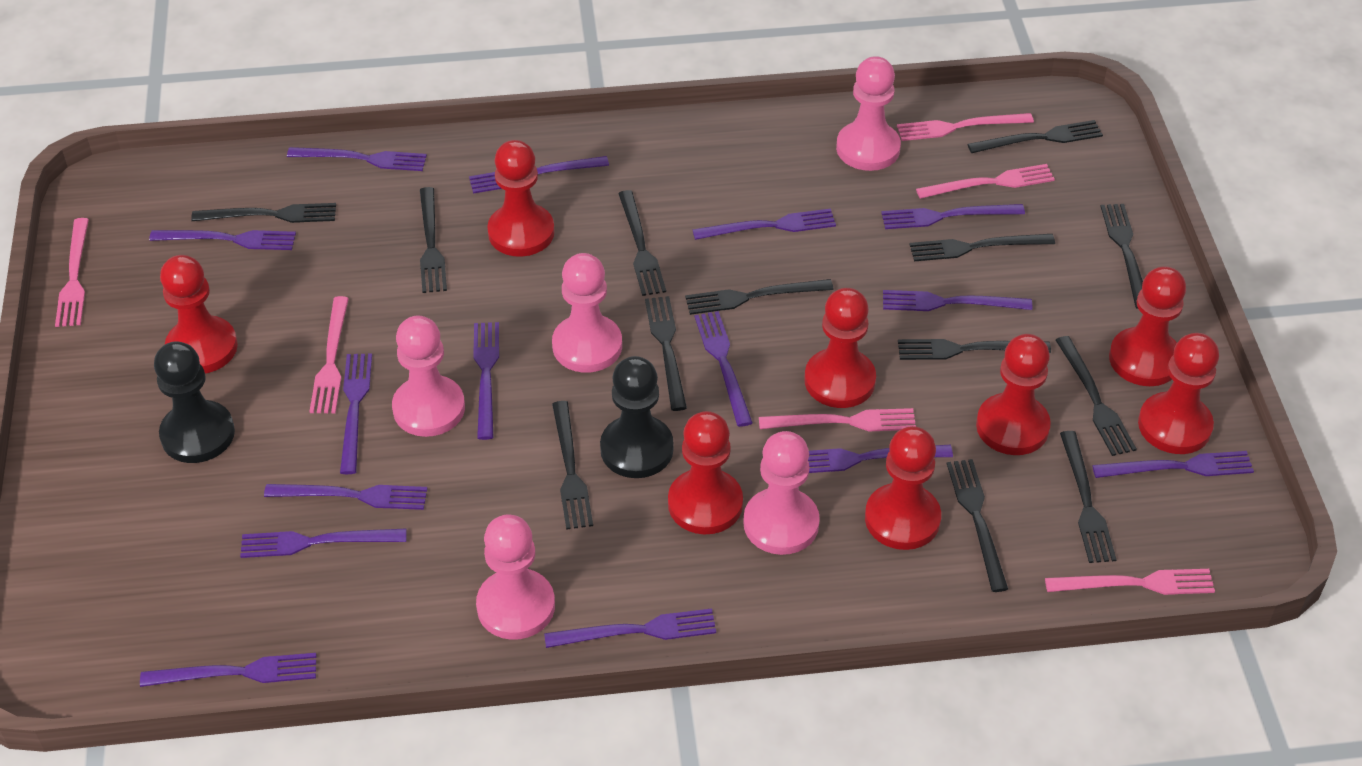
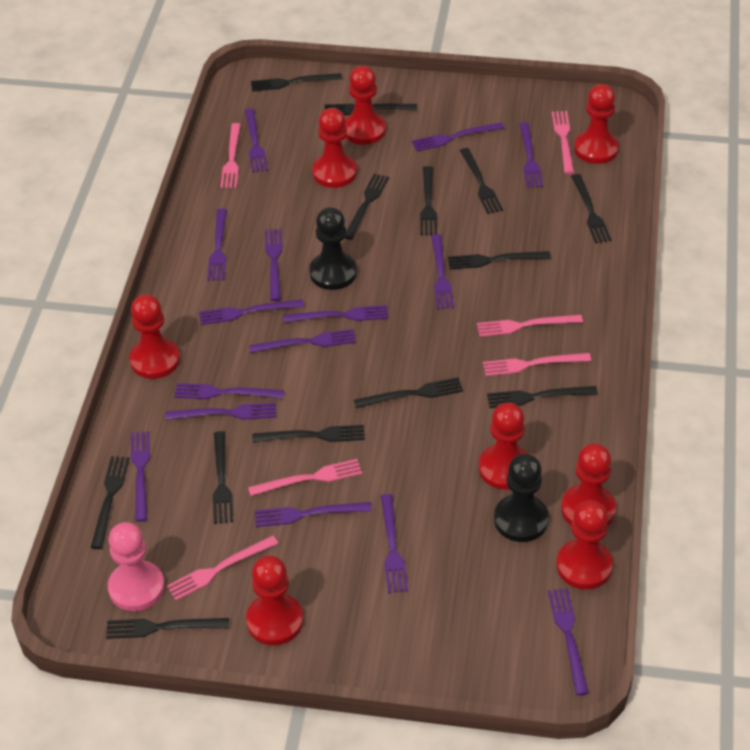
pink pawn: [392,316,465,437] [476,515,555,640] [552,253,622,373] [743,431,820,555] [836,56,901,171] = 5 -> [108,522,164,611] = 1

